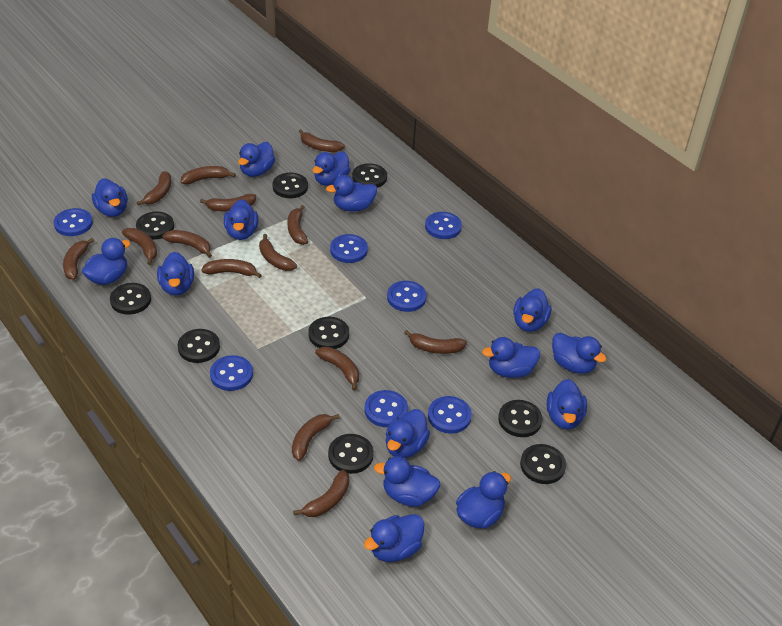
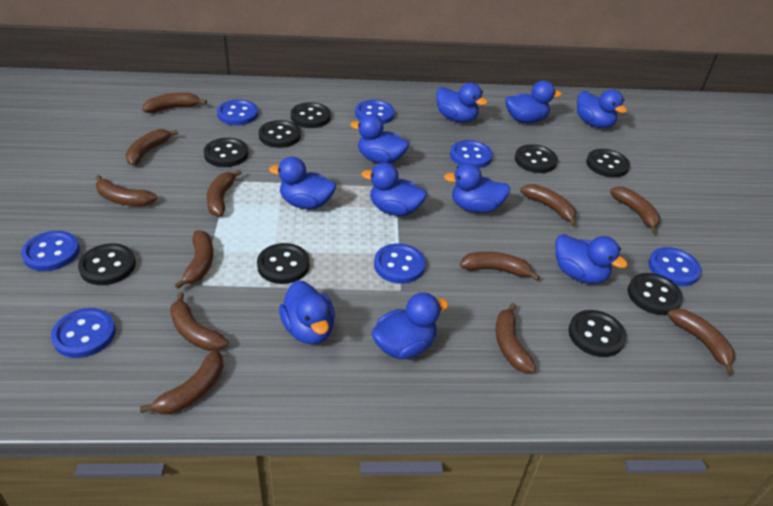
blue duck: [82,238,131,285] [92,178,128,217] [157,252,194,296] [224,199,258,240] [238,142,275,177] [313,152,350,186] [326,175,377,212] [364,514,424,562] [374,456,440,507] [386,409,430,458] [456,471,511,529] [482,337,540,378] [513,288,551,332] [547,379,587,429] [552,333,606,374] = 15 -> [269,157,336,209] [279,280,335,344] [350,114,409,164] [362,162,427,216] [372,293,449,359] [436,83,488,123] [444,163,510,213] [505,80,562,123] [555,234,628,284] [577,89,627,128] = 10
brown banana: [63,238,94,280] [122,228,157,265] [137,171,171,206] [163,230,212,258] [181,166,236,184] [200,194,256,211] [201,259,262,278] [259,234,297,271] [287,205,308,245] [292,414,340,461] [293,470,349,517] [299,129,345,152] [315,347,359,391] [404,330,467,354] = 14 -> [96,175,157,206] [125,129,178,165] [140,350,223,414] [142,92,207,113] [170,292,229,351] [175,230,213,289] [206,170,242,217] [460,252,540,281] [496,303,536,373] [520,184,577,226] [610,186,660,233] [667,309,735,375] = 12

